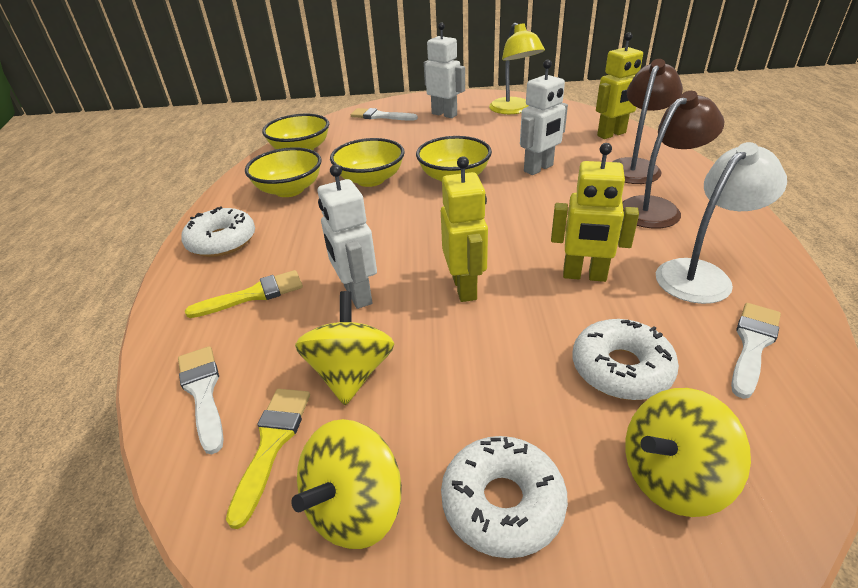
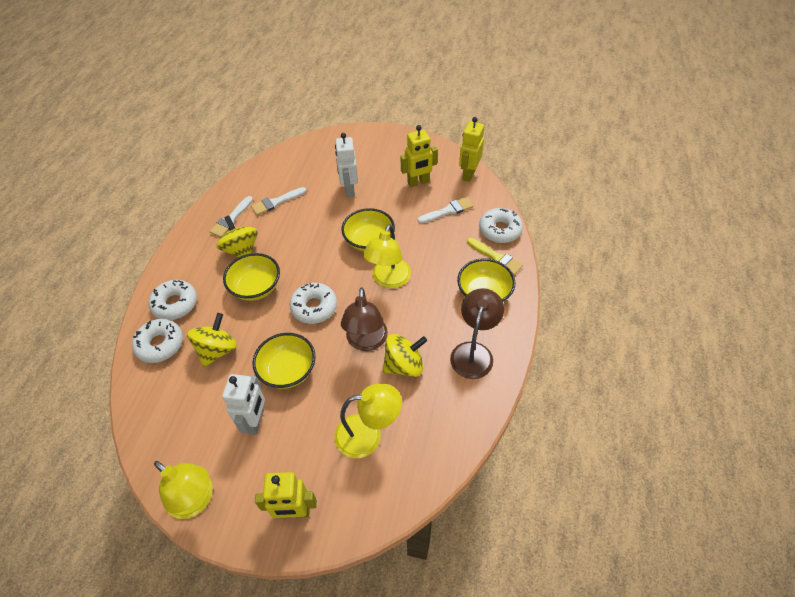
white donut: [181,206,255,257] [441,436,568,558] [573,319,679,400] = 3 -> [132,319,183,363] [149,280,197,320] [290,283,337,324] [479,208,523,243] = 4
white lamp: [656,142,787,304] = 1 -> none = 0
white robot: [318,165,377,309] [424,23,465,118] [520,60,568,175] = 3 -> [222,374,265,435] [335,133,358,197] = 2
yellow brush: [185,270,303,318] [226,389,310,529] = 2 -> [467,238,523,275] = 1
yellow lamp: [489,23,545,114] = 1 -> [154,461,213,519] [334,384,402,458] [363,224,411,288] = 3

